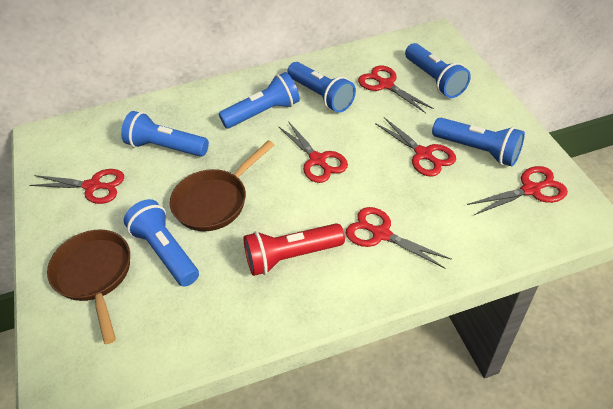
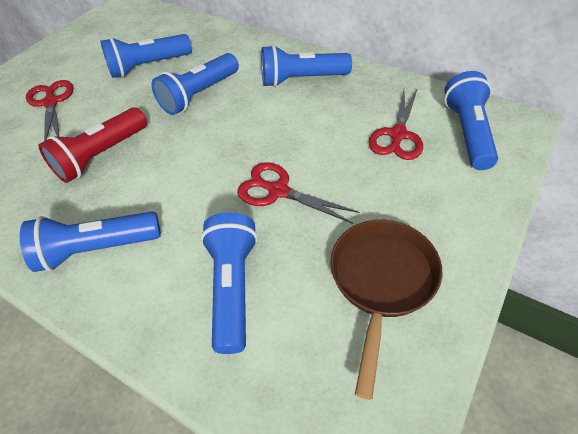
brown pan: [47,230,130,344] [170,140,274,231] = 2 -> [330,220,442,400] = 1
red scissors: [30,169,124,204] [278,121,348,183] [346,207,452,269] [358,66,434,113] [375,117,456,177] [467,166,568,215] = 6 -> [26,80,74,141] [237,163,359,224] [369,88,423,160] = 3

